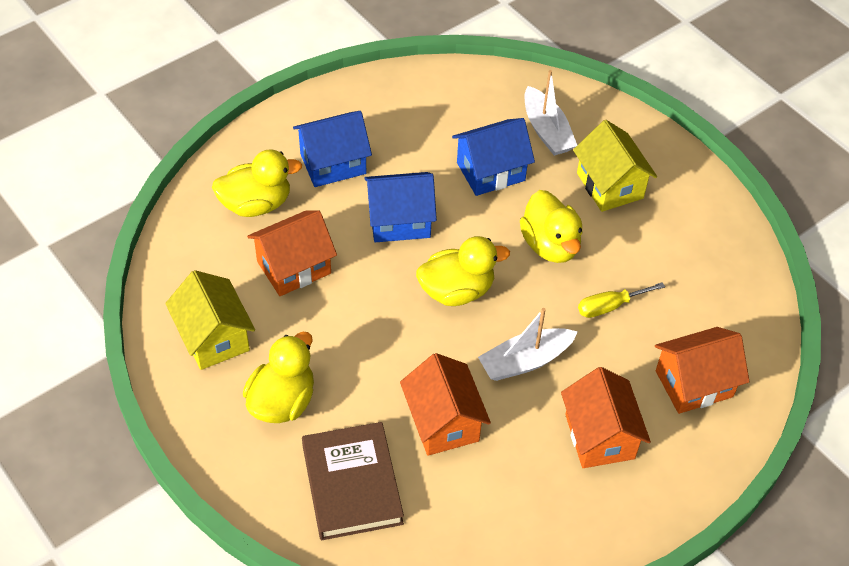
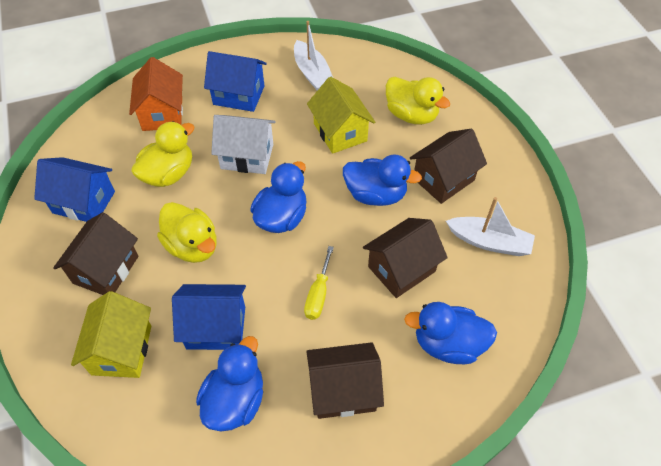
blue duck: none = 0 -> [196,336,263,431] [250,161,307,233] [343,154,422,206] [404,302,497,364] = 4
brown book: [302,422,404,540] = 1 -> none = 0
brown house: none = 0 -> [53,212,139,295] [306,342,384,419] [363,218,448,298] [410,128,487,204] = 4
orange house: [247,210,337,296] [400,353,491,456] [561,367,651,468] [655,327,750,414] = 4 -> [129,57,183,131] = 1
white house: none = 0 -> [211,115,276,174] = 1
yellow duck: [212,149,302,217] [243,332,314,423] [416,236,510,306] [520,190,583,263] = 4 -> [131,121,195,187] [157,202,217,263] [386,77,450,125] = 3

